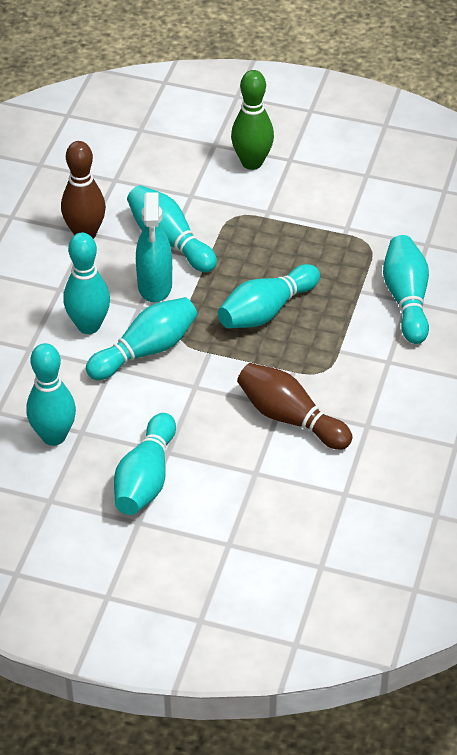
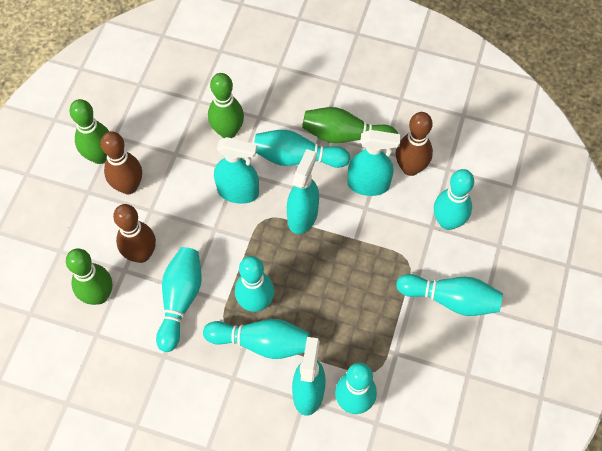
brown bowling pin: [61,141,106,239] [237,363,353,450] = 2 -> [101,131,142,194] [113,204,156,263] [396,112,433,176] = 3
green bowling pin: [231,70,274,170] = 1 -> [66,248,112,305] [69,99,109,164] [208,73,244,138] [302,107,398,143] = 4
turquoise spray bottle: [136,192,172,303] = 1 -> [214,137,259,204] [287,149,319,234] [292,337,326,416] [348,130,401,196] = 4

